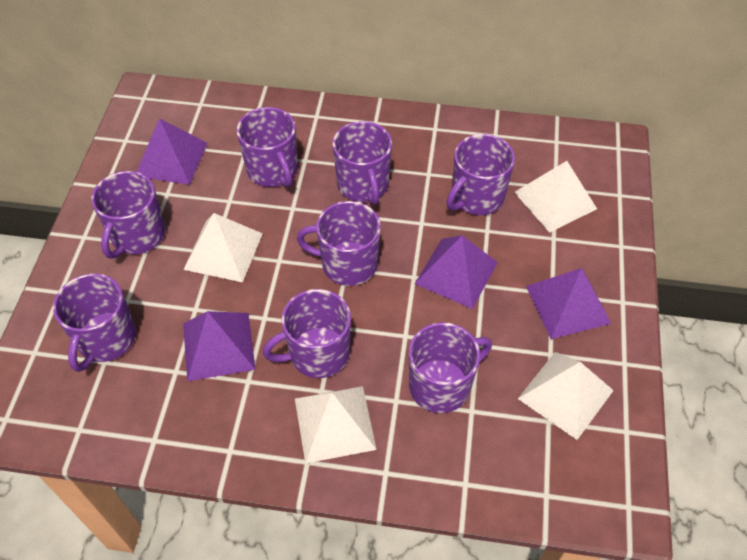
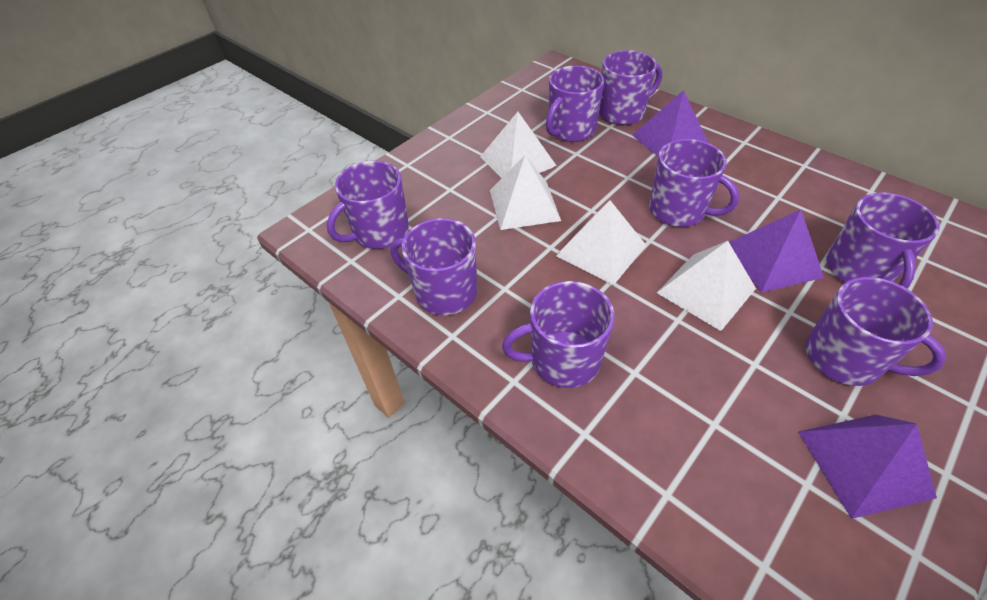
purple pyramid: [137,118,208,185] [183,311,256,381] [415,235,498,309] [526,268,612,339] = 4 -> [632,90,708,156] [729,209,824,293] [799,415,937,519] = 3

